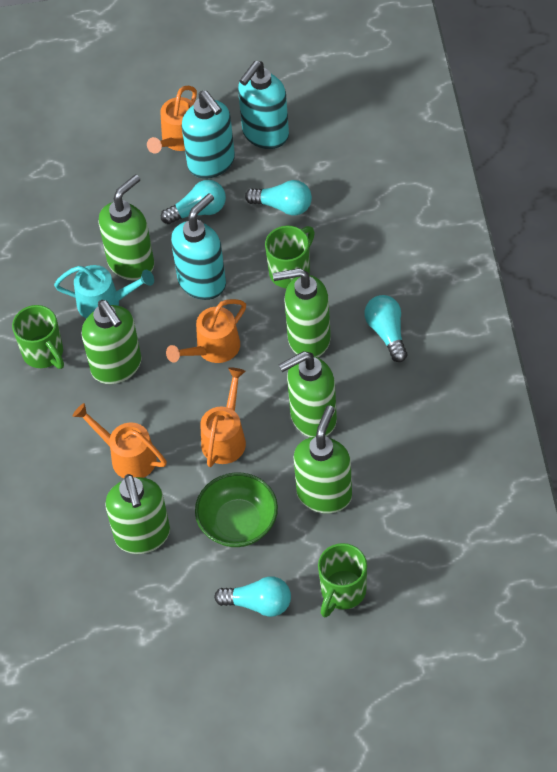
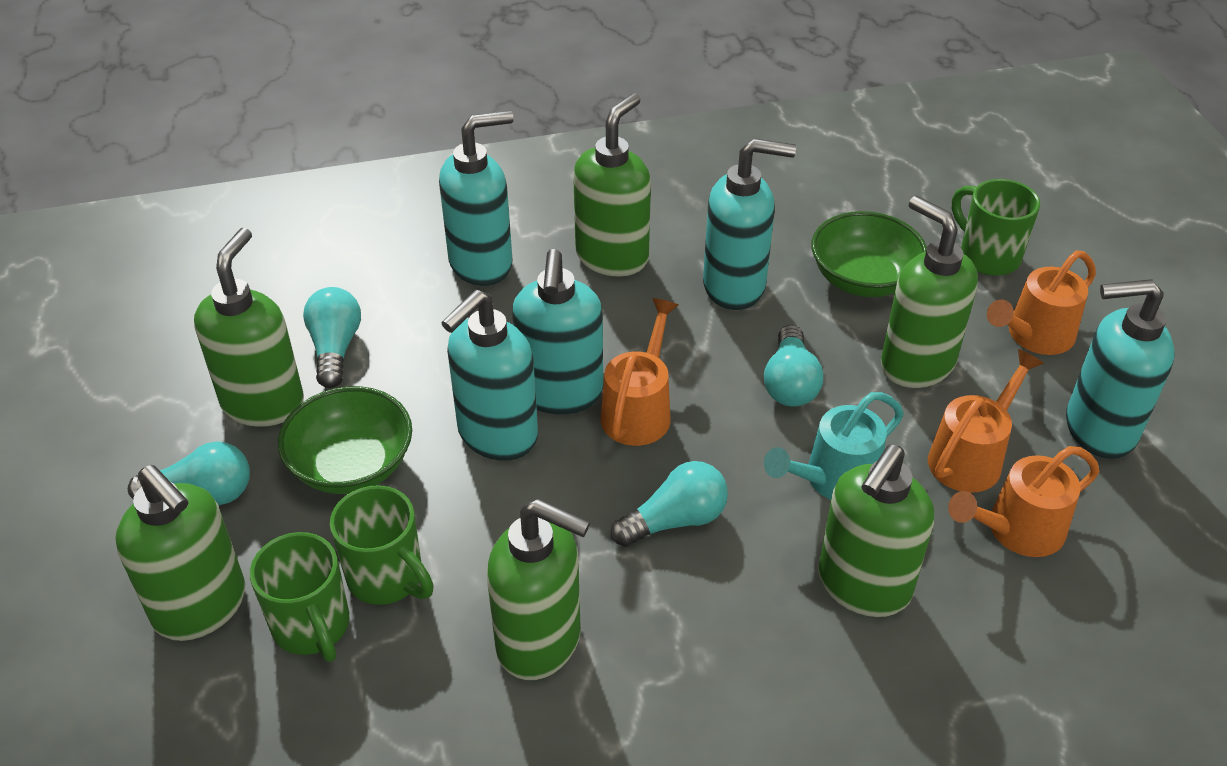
green bowl: [195,473,278,547] = 1 -> [278,386,412,494] [811,211,927,297] = 2
turquoise soap dispenser: [171,193,226,300] [182,90,235,179] [238,61,289,149] = 3 -> [439,110,514,286] [441,290,538,461] [512,249,603,414] [703,138,796,310] [1066,279,1175,459] = 5

